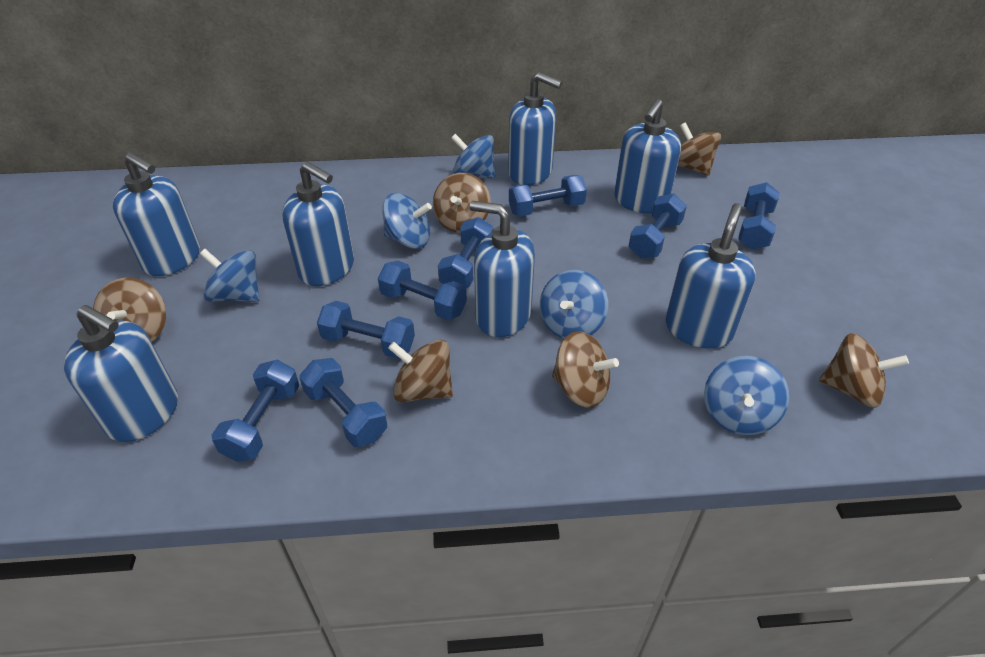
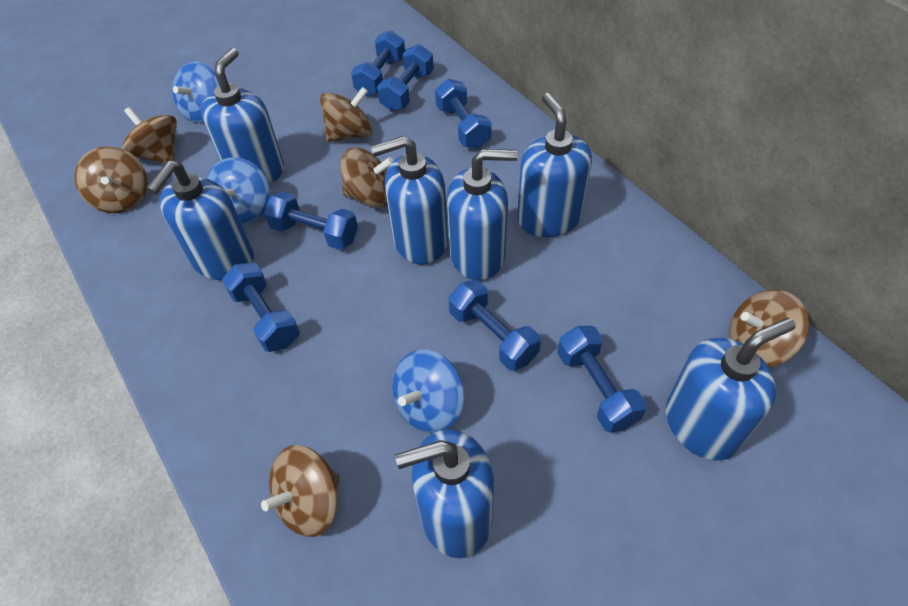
blue dumbbell: [211,360,299,462] [299,358,387,447] [317,301,415,359] [378,261,467,320] [438,217,493,288] [509,175,587,216] [628,194,687,259] [738,182,780,250] = 8 -> [222,263,300,352] [264,192,358,250] [351,30,405,96] [377,44,434,111] [435,79,492,149] [448,280,541,371] [558,326,647,433] = 7
blue spinning top: [200,249,259,302] [382,193,432,249] [451,134,495,179] [540,270,608,339] [704,356,789,435] = 5 -> [172,61,219,123] [207,157,270,225] [392,350,464,433] = 3

